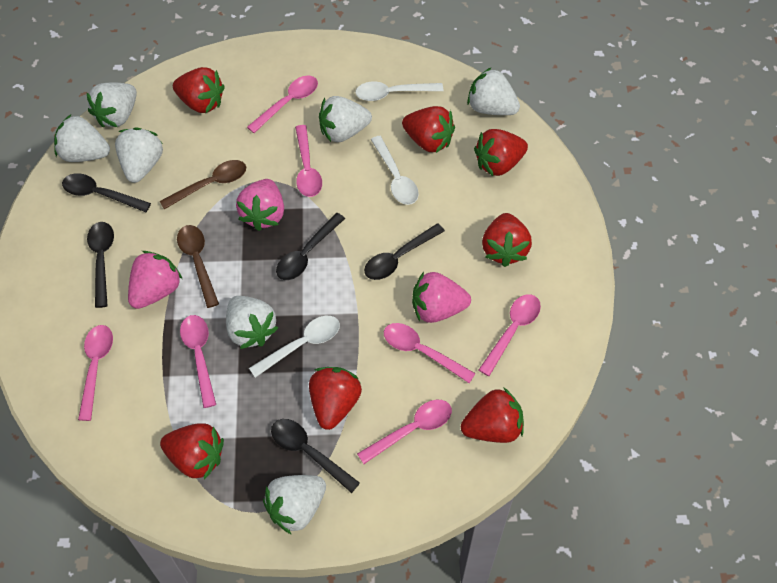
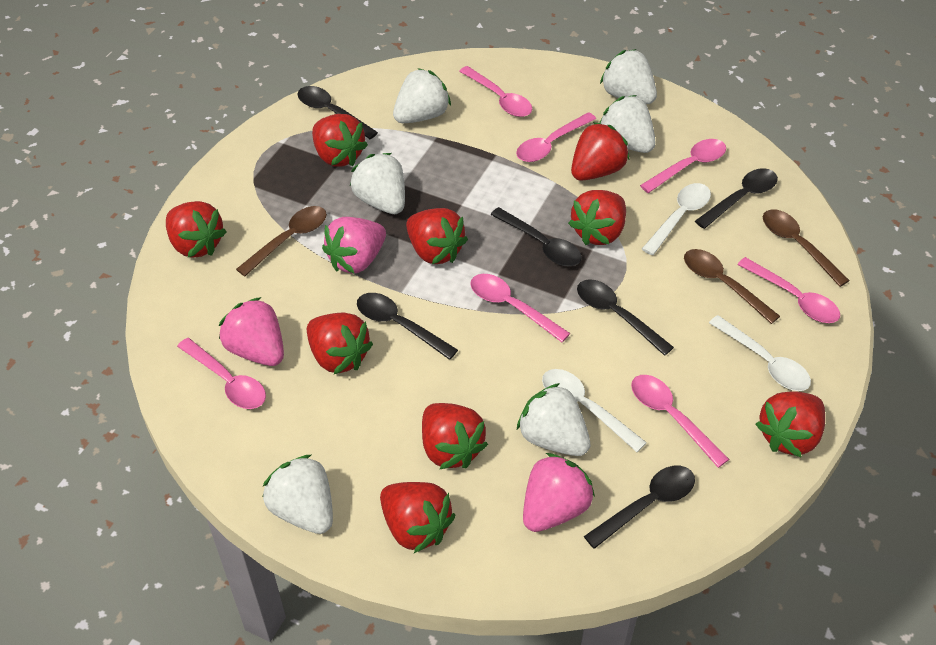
black spoon: [62,173,151,212] [87,222,114,308] [271,419,360,493] [276,213,345,280] [364,223,445,280] = 5 -> [297,86,378,139] [357,293,458,360] [490,207,582,266] [577,279,674,356] [584,466,695,549] [695,168,778,229] = 6
brown spoon: [159,160,246,209] [177,225,219,308] = 2 -> [236,206,327,276] [684,249,780,324] [763,209,850,287] = 3
red strawberry: [160,423,224,480] [173,67,225,113] [309,367,362,430] [402,106,455,153] [461,387,524,443] [474,129,528,176] [482,213,532,267] = 7 -> [166,201,227,258] [307,313,373,374] [312,114,368,167] [380,482,455,553] [406,208,468,264] [422,403,488,469] [568,190,626,245] [571,122,630,181] [756,391,825,457] = 9
white strawberry: [54,114,110,162] [86,83,137,128] [115,127,163,183] [226,296,278,349] [263,475,326,535] [319,96,372,142] [467,67,520,115] = 7 -> [262,455,333,534] [350,153,405,214] [393,68,451,123] [517,383,590,456] [599,95,656,153] [600,49,657,104] = 6

